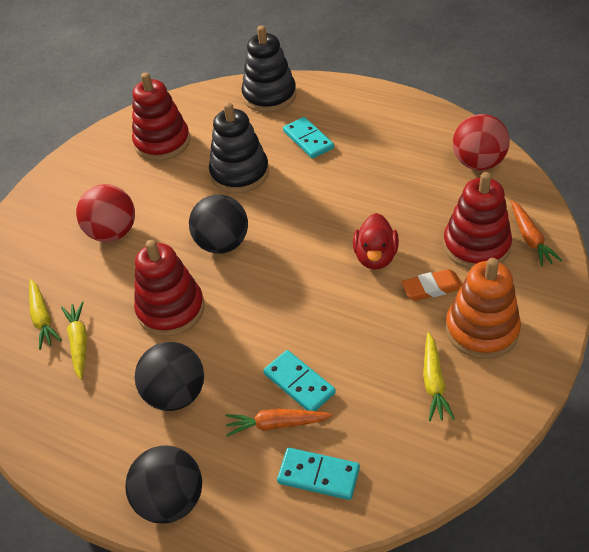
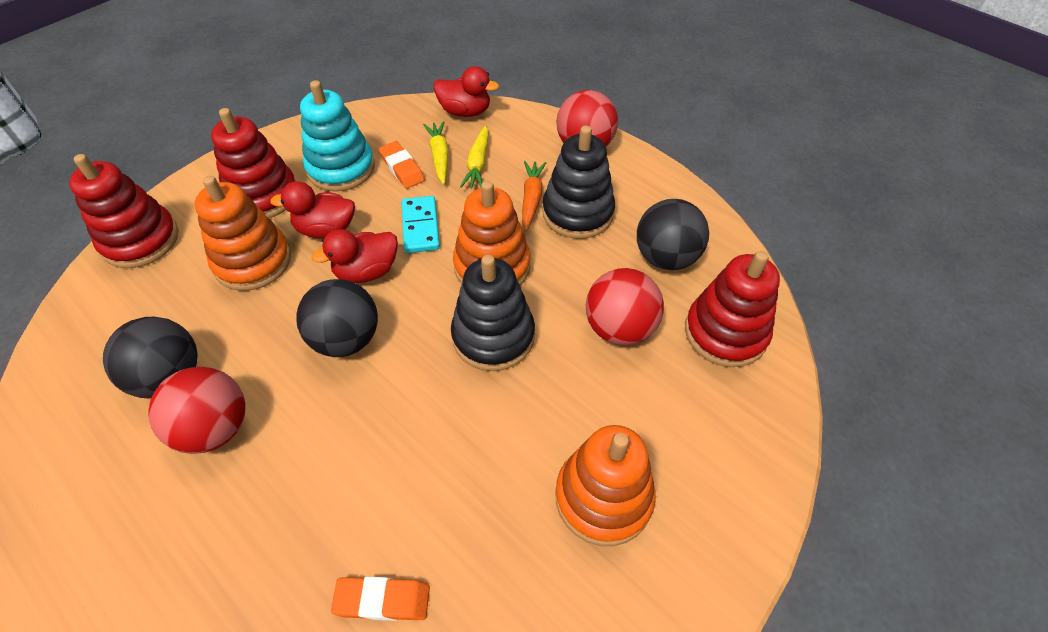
orange carrot: [226,409,332,437] [511,200,562,267] = 2 -> [522,161,546,232] = 1
orange eraser: [401,269,462,301] = 1 -> [331,577,430,621] [379,141,425,188] = 2
orange stacking toy: [446,258,521,359] = 1 -> [195,176,291,291] [453,181,531,285] [555,425,656,546] = 3
red ball: [76,184,135,242] [453,114,510,170] = 2 -> [148,367,246,454] [557,90,618,146] [586,268,664,345] = 3
red duck: [353,213,399,270] = 1 -> [270,181,355,239] [312,229,398,283] [433,66,499,117] = 3
turquoise domino: [263,350,336,411] [277,448,360,500] [283,117,334,159] = 3 -> [401,196,440,253] = 1
turquoise stacking toy: none = 0 -> [300,80,375,192] = 1
yellow carrot: [29,279,62,350] [61,301,87,380] [423,332,455,421] = 3 -> [423,121,449,185] [460,125,489,188] = 2

